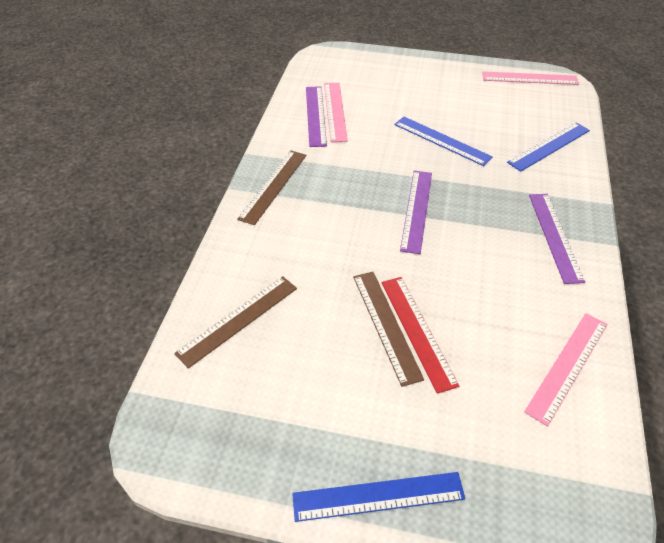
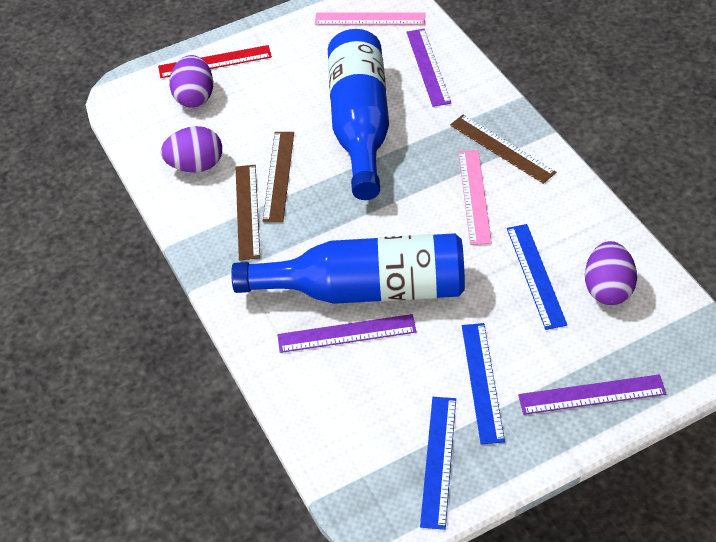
blue bottle: none = 0 -> [231,233,465,304] [328,29,389,200] = 2
pink ruler: [324,83,348,142] [482,71,579,85] [524,313,607,427] = 3 -> [315,12,425,25] [458,150,492,245] = 2
purple egg: none = 0 -> [161,126,222,172] [169,55,213,108] [585,241,637,305] = 3

